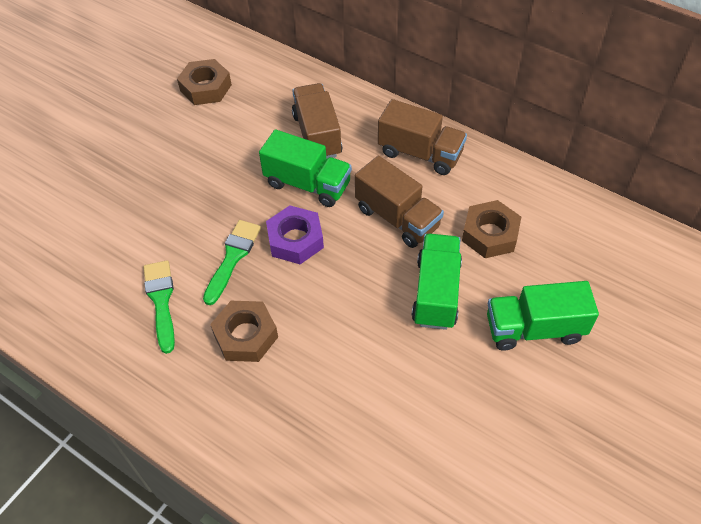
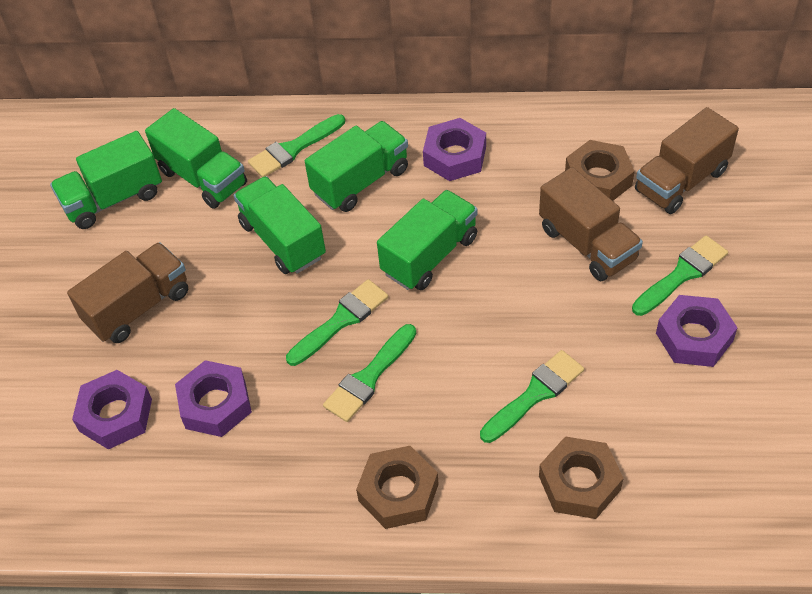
green brush: [143,260,175,354] [203,220,261,305] = 2 -> [248,114,345,177] [286,279,388,366] [323,324,416,422] [480,350,584,443] [632,235,728,316] = 5
green truck: [259,129,352,207] [412,234,462,330] [487,281,599,351] = 3 -> [50,131,162,229] [145,108,247,209] [234,176,326,274] [305,121,408,212] [377,190,478,290] = 5
purple nut: [266,206,324,264] = 1 -> [72,370,152,449] [175,360,252,437] [423,118,486,181] [656,295,738,367] = 4

